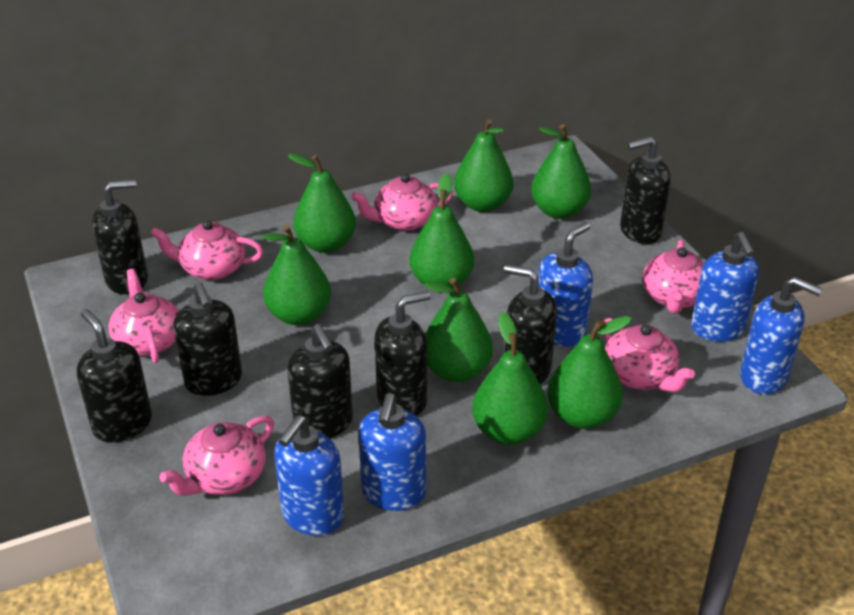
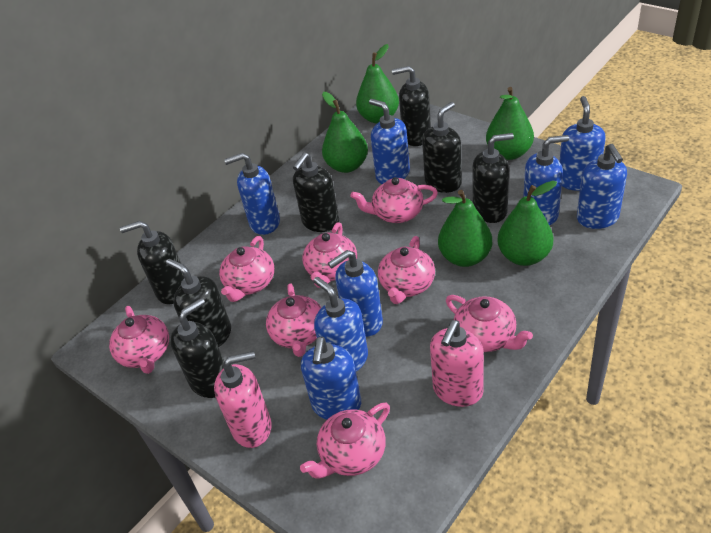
blue soap dispenser: [274,415,344,536] [358,393,426,511] [538,222,593,346] [691,232,759,342] [740,277,822,394] = 5 -> [224,153,280,235] [301,337,361,419] [313,277,368,371] [328,250,383,337] [369,99,410,184] [523,135,569,225] [559,96,606,191] [577,144,627,229] = 8
green pear: [262,225,331,325] [288,154,356,253] [409,173,474,289] [424,278,493,382] [454,119,513,212] [472,312,548,445] [531,124,591,219] [547,316,632,429] = 8 -> [322,92,368,173] [356,44,399,124] [438,190,492,267] [486,87,534,160] [497,181,557,266] = 5
pink soap dispenser: none = 0 -> [214,351,272,448] [430,320,484,407] = 2
pink teapot: [109,269,179,363] [151,220,263,280] [160,416,274,496] [351,174,453,231] [603,318,695,392] [643,240,704,314] = 6 -> [109,306,169,374] [219,236,274,302] [266,283,322,357] [300,403,390,478] [302,223,357,288] [350,177,438,223] [378,236,435,304] [446,295,533,352] = 8

